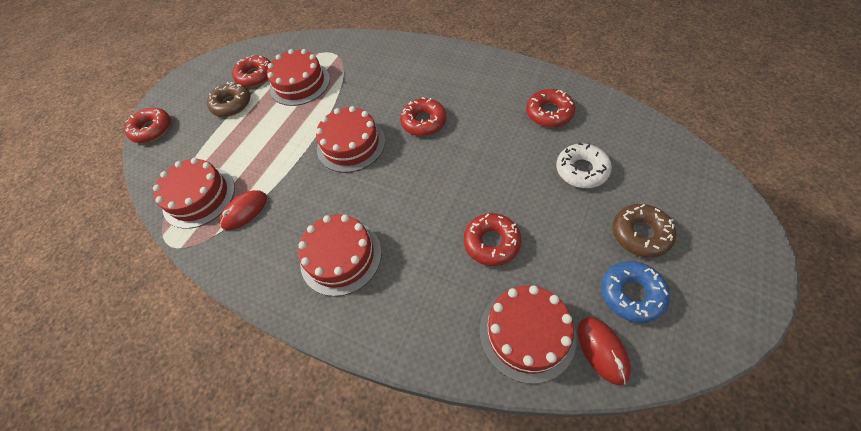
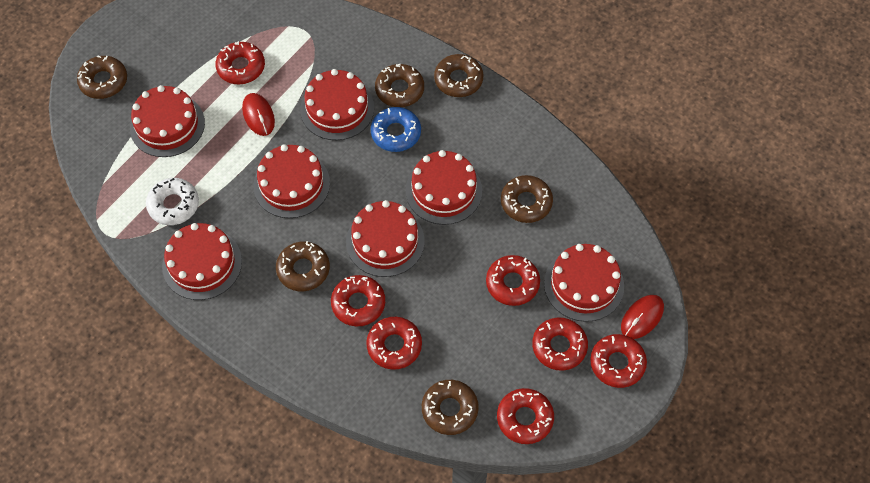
brown donut: [207,82,250,117] [612,204,676,258] = 2 -> [77,55,127,99] [276,241,330,292] [375,64,424,107] [422,380,479,435] [434,54,483,97] [501,175,553,223] = 6
red cake: [153,158,235,229] [267,49,330,106] [298,214,381,296] [316,106,385,173] [480,285,577,384] = 5 -> [130,85,205,157] [162,223,242,300] [253,144,330,218] [300,69,374,140] [346,200,425,277] [406,150,482,225] [544,244,624,322] = 7
red donut: [124,108,171,143] [232,55,271,87] [400,97,446,136] [464,213,521,266] [526,89,575,127] = 5 -> [215,41,265,85] [331,275,385,326] [366,317,422,370] [486,255,540,306] [497,388,554,444] [532,318,588,371] [590,334,647,388] = 7

